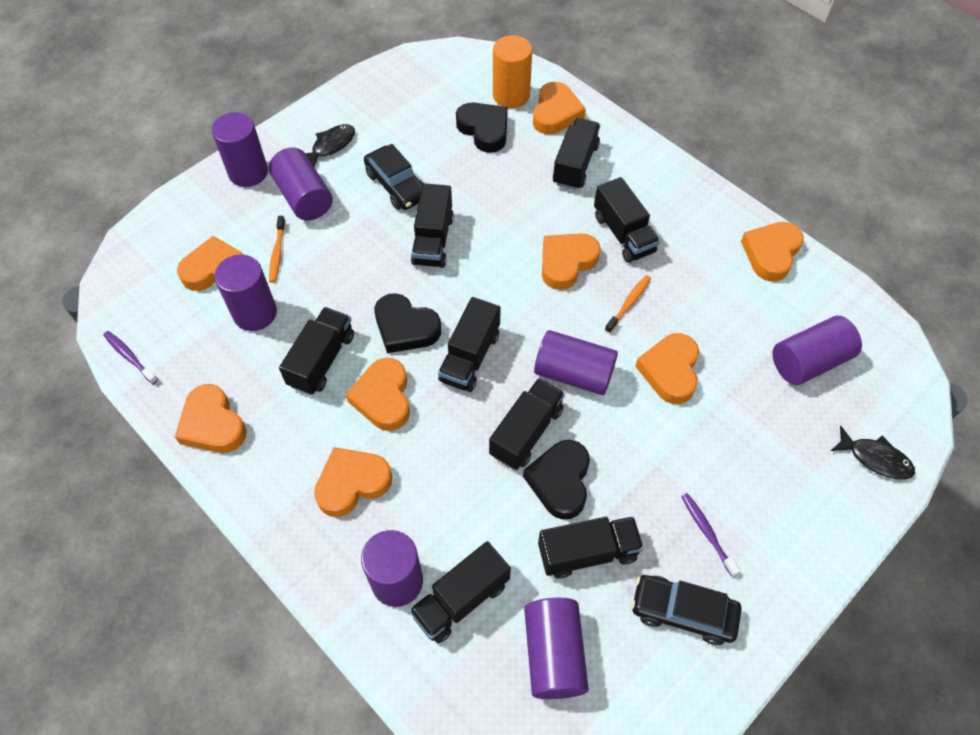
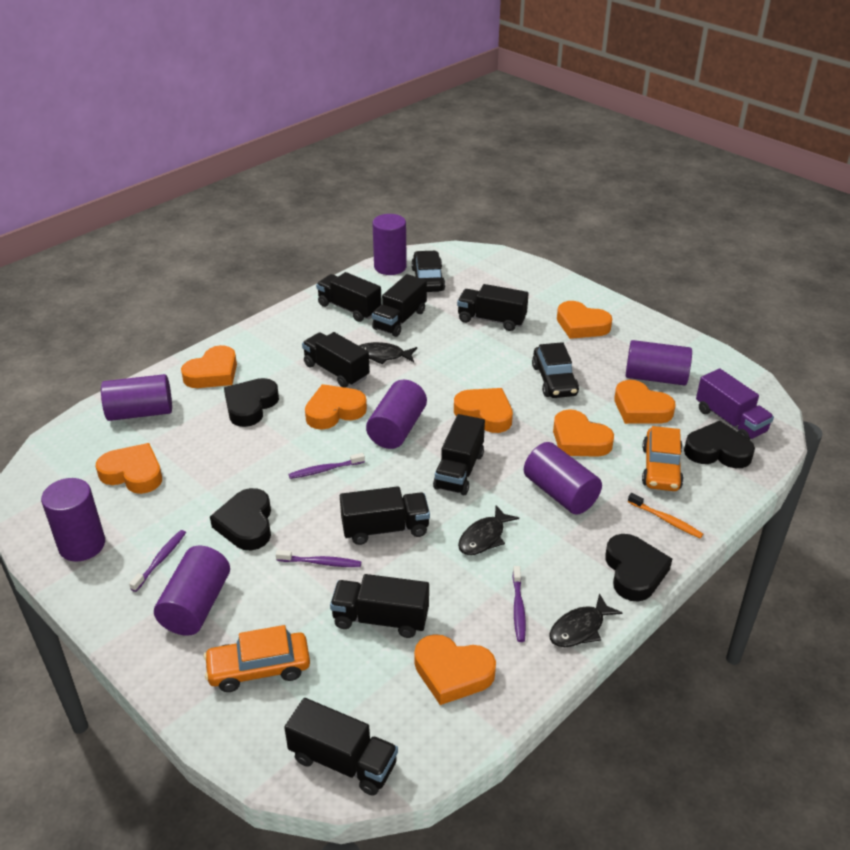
black fish: [305,124,355,167] [831,426,915,479] = 2 -> [359,342,417,364] [458,505,519,555] [550,593,623,647] = 3
black heart: [375,293,441,353] [456,102,508,153] [523,440,590,519] = 3 -> [210,488,271,550] [224,378,279,427] [605,534,672,602] [684,421,755,468] = 4
orange car: none = 0 -> [203,625,310,692] [642,426,684,491] = 2
orange cylinder: [493,35,532,108] = 1 -> none = 0
orange toothbrush: [269,216,285,283] [605,275,651,333] = 2 -> [628,493,703,538] = 1
purple toothbrush: [103,331,158,384] [681,493,740,577] = 2 -> [129,530,186,592] [276,550,361,567] [289,453,365,479] [512,566,526,642] = 4
purple truck: none = 0 -> [696,368,774,440] = 1

